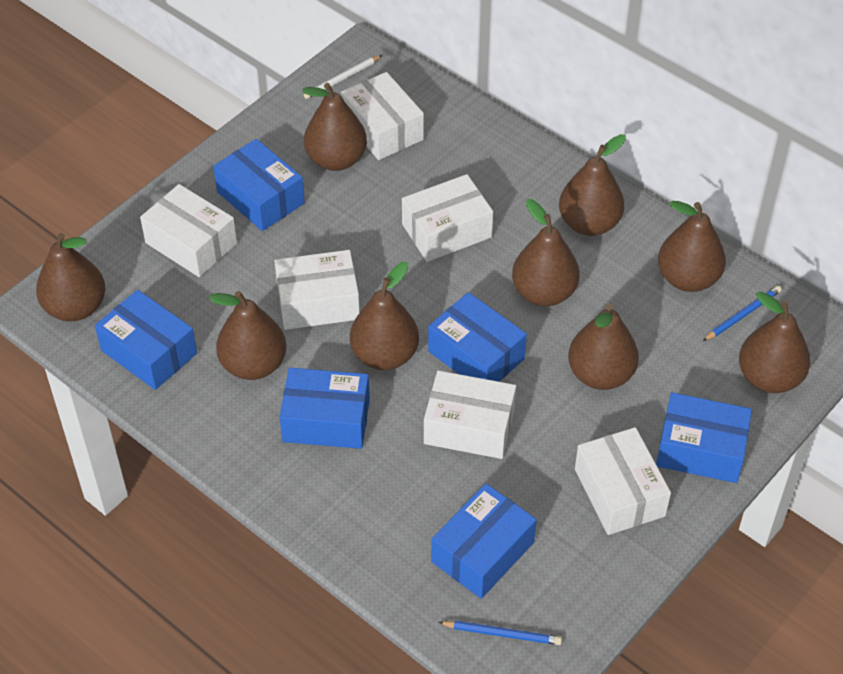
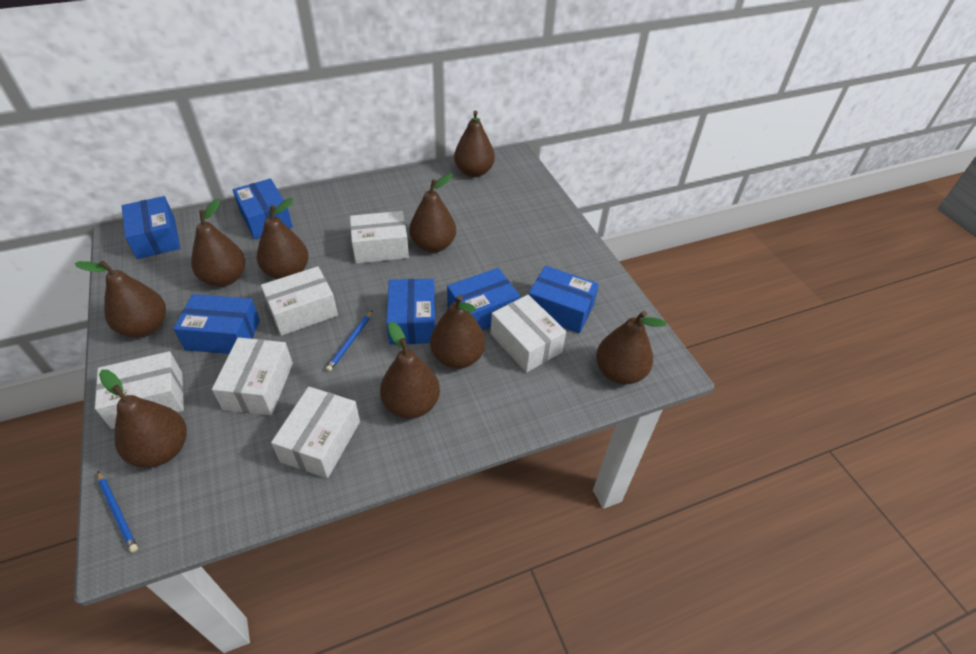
white pencil: [304,55,382,99] = 1 -> none = 0

